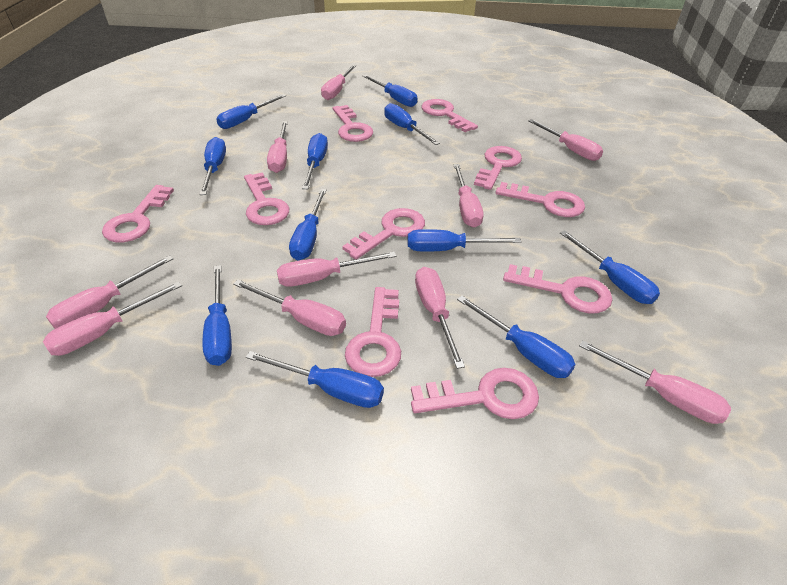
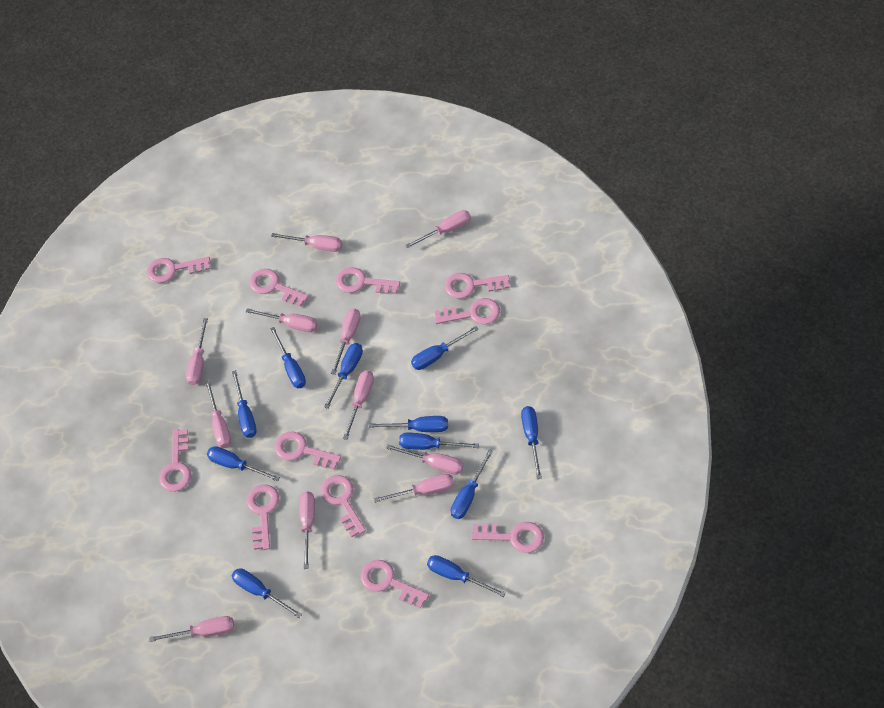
pink key: [102,185,174,242] [244,172,289,225] [333,105,373,142] [342,208,425,259] [345,287,401,377] [411,368,539,419] [422,99,478,132] [474,146,522,190] [495,182,585,217] [503,264,612,313] = 10 -> [147,257,210,283] [159,429,191,492] [246,484,279,550] [249,269,309,307] [274,431,341,470] [320,475,366,537] [336,267,400,294] [360,560,429,608] [434,298,500,324] [445,273,510,299] [471,522,544,553] = 11
pink screwdriver: [43,281,182,356] [46,255,174,329] [233,279,346,336] [267,121,288,173] [277,252,396,287] [321,65,356,100] [415,267,465,369] [453,164,484,227] [528,119,603,161] [579,340,731,424] = 10 -> [149,616,234,642] [186,318,208,385] [205,380,231,448] [245,308,318,332] [271,233,342,252] [299,491,315,569] [331,309,361,375] [343,370,374,440] [374,474,454,503] [386,444,464,474] [405,210,471,249] = 11

